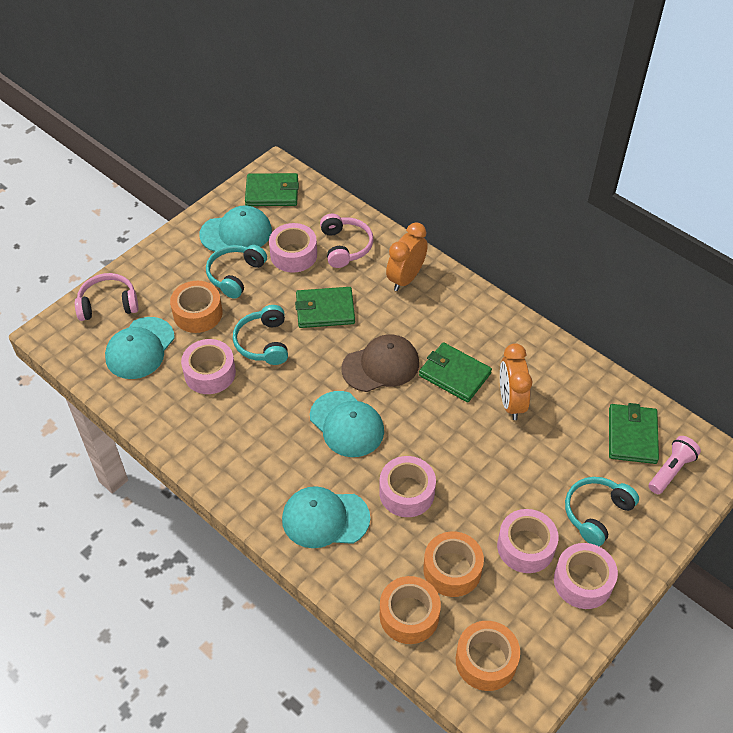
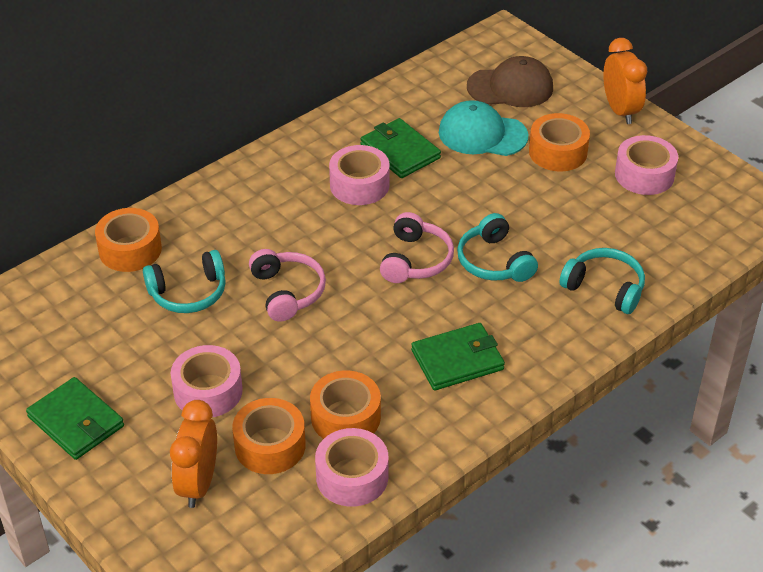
green wallet: [245,173,299,206] [295,287,355,328] [419,342,492,403] [609,403,659,464] = 4 -> [26,377,124,460] [360,118,441,178] [411,323,505,391] = 3
pink flashlight: [648,436,701,494] = 1 -> none = 0
pink tape: [181,339,236,394] [269,223,317,273] [379,456,436,517] [497,509,559,573] [554,543,618,609] = 5 -> [171,345,243,417] [315,428,389,507] [329,145,390,205] [615,135,678,195] = 4
turquoise cap: [105,317,175,379] [199,205,272,252] [282,486,370,548] [310,391,384,457] = 4 -> [439,100,528,156] = 1

